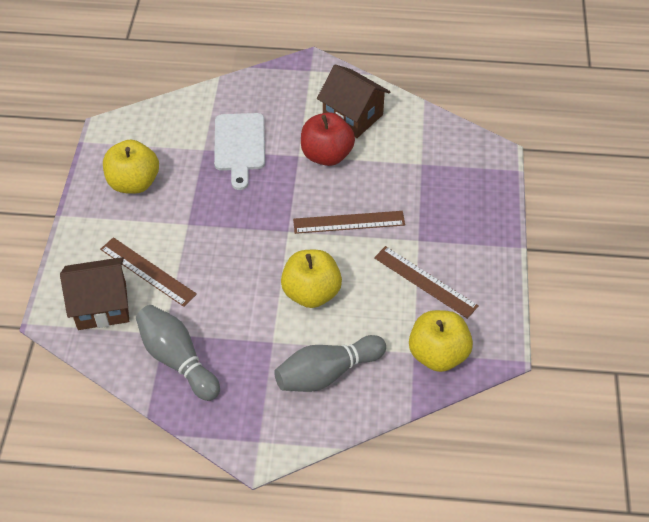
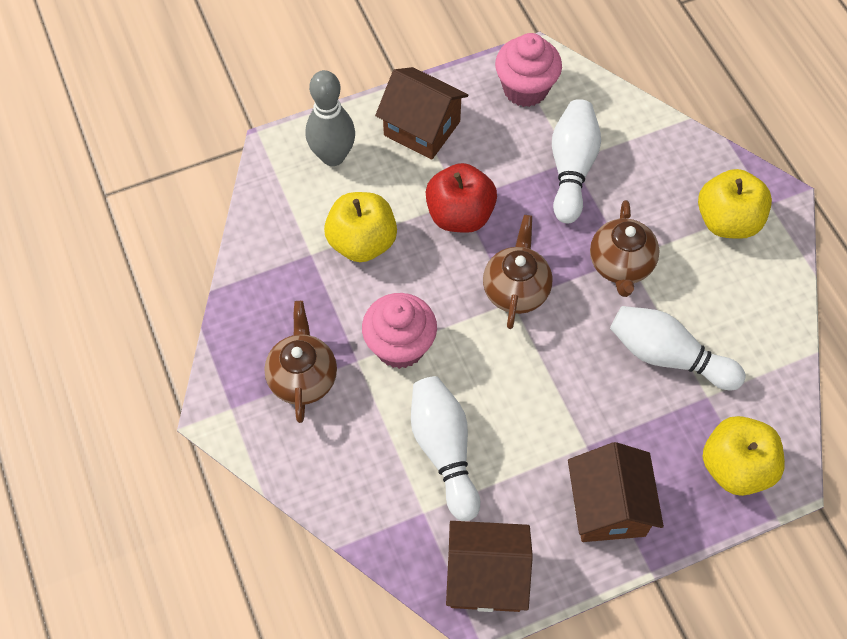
brown house: [60,257,129,330] [317,64,390,138] = 2 -> [375,67,468,160] [446,521,533,612] [568,442,664,542] = 3
brown ruler: [100,237,197,307] [293,211,405,234] [374,246,479,319] = 3 -> none = 0
brown teapot: none = 0 -> [264,301,337,423] [483,215,552,329] [590,200,659,297] = 3
grey bowling pin: [136,305,220,401] [274,335,386,392] = 2 -> [306,70,355,166] = 1
pink cupcake: none = 0 -> [362,293,437,369] [495,33,562,107] = 2
white bowling pin: none = 0 -> [411,376,480,521] [552,99,601,223] [610,306,746,390] = 3
white cutting board: [214,113,265,190] = 1 -> none = 0

